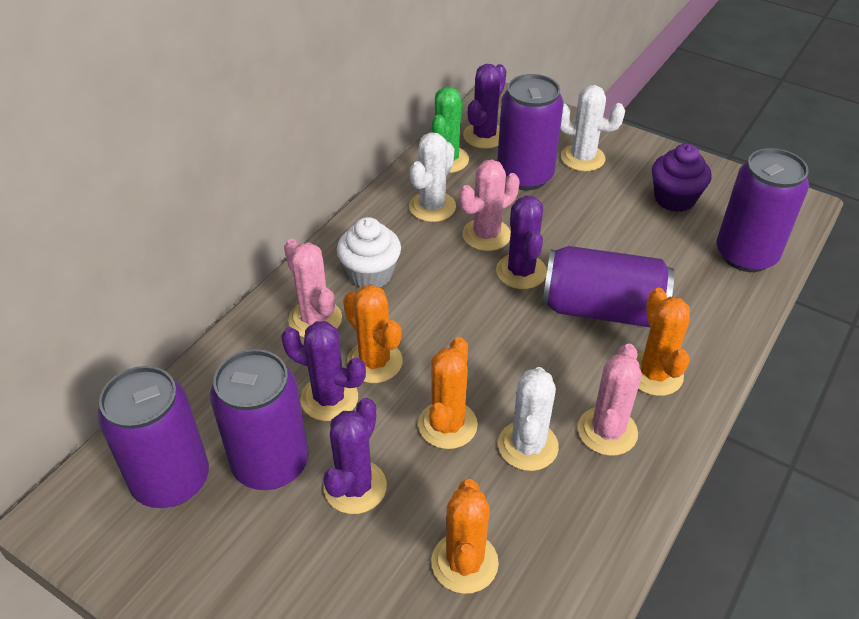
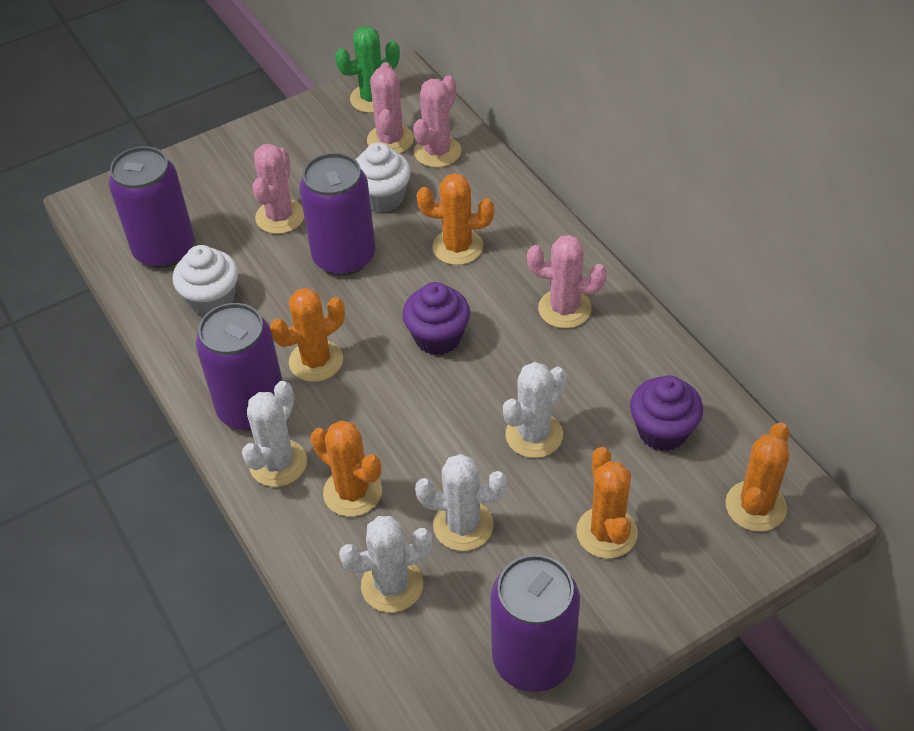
orange cactus: [343,284,403,383] [418,337,478,449] [431,479,499,594] [636,288,690,396] = 4 -> [270,288,345,382] [311,420,382,517] [417,173,494,265] [576,447,638,559] [725,422,790,532] = 5
pink cactus: [284,239,342,337] [459,160,519,251] [578,344,642,456] = 3 -> [252,143,304,234] [367,62,414,154] [413,76,461,168] [527,235,607,329] = 4
purple cactus: [281,321,366,421] [323,398,387,514] [463,64,506,149] [496,195,547,289] = 4 -> none = 0
purple can: [98,366,209,508] [210,349,309,490] [497,74,564,190] [542,246,674,328] [717,148,809,272] = 5 -> [109,146,194,268] [196,303,283,431] [299,153,375,276] [490,554,580,692] = 4
purple cupcake: [652,143,712,212] = 1 -> [402,282,470,355] [630,375,703,451] = 2
white cactus: [409,132,456,222] [498,367,559,471] [560,85,625,171] = 3 -> [242,381,307,487] [339,516,433,613] [415,454,507,551] [503,362,567,458] = 4
white cupcake: [337,217,401,288] = 1 -> [173,245,238,316] [355,143,411,213] = 2

